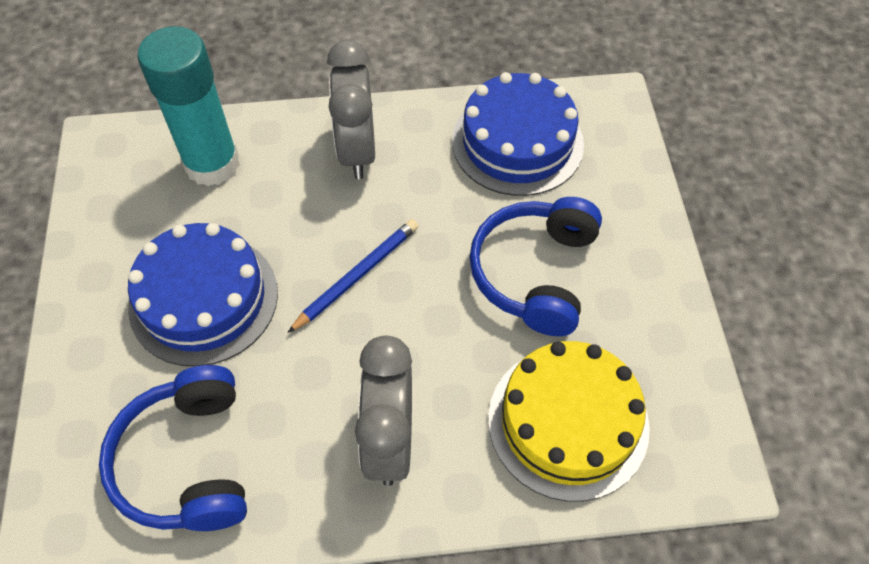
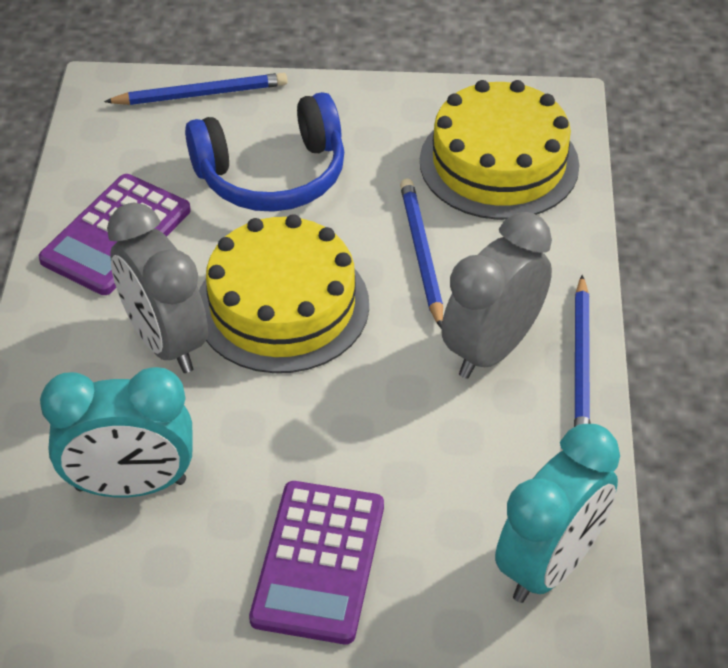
blue cake: [128,223,278,366] [452,72,584,196] = 2 -> none = 0
blue headphones: [99,365,247,531] [469,197,602,336] = 2 -> [185,92,344,212] = 1
blue pencil: [288,219,418,333] = 1 -> [104,73,288,105] [400,178,443,328] [574,275,590,427] = 3
purple calculator: none = 0 -> [39,174,191,295] [249,481,384,644] = 2
turquoise clock: none = 0 -> [40,367,192,498] [495,424,620,603] = 2
turquoise glue stick: [138,26,240,186] = 1 -> none = 0
yellow cake: [488,341,649,502] = 1 -> [199,214,369,373] [420,80,579,220] = 2

